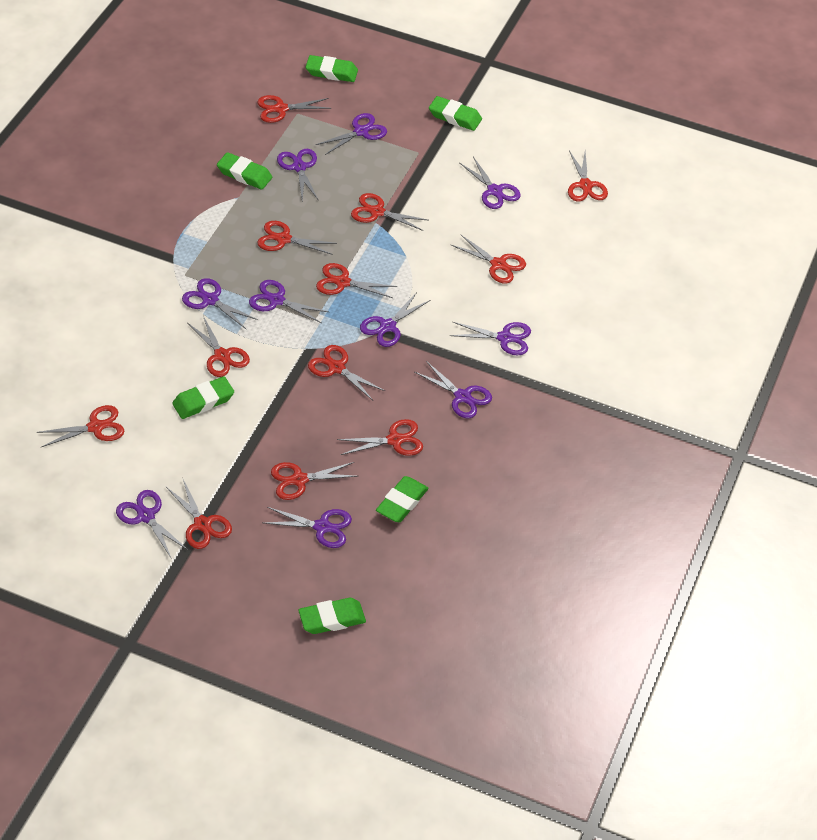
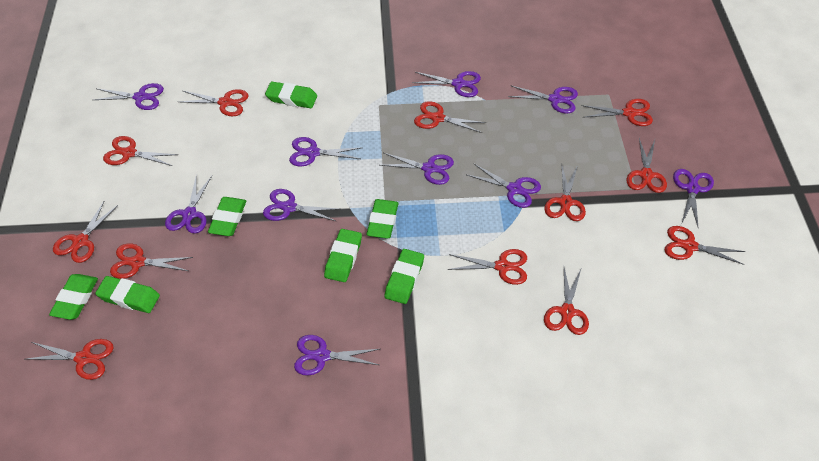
green eraser: [172,376,234,419] [217,152,272,190] [298,598,366,634] [306,55,358,82] [376,476,428,522] [429,96,482,131] = 6 -> [49,274,98,320] [95,276,160,313] [208,197,246,236] [265,82,317,108] [324,229,362,282] [367,199,398,239] [384,249,424,304] = 7

